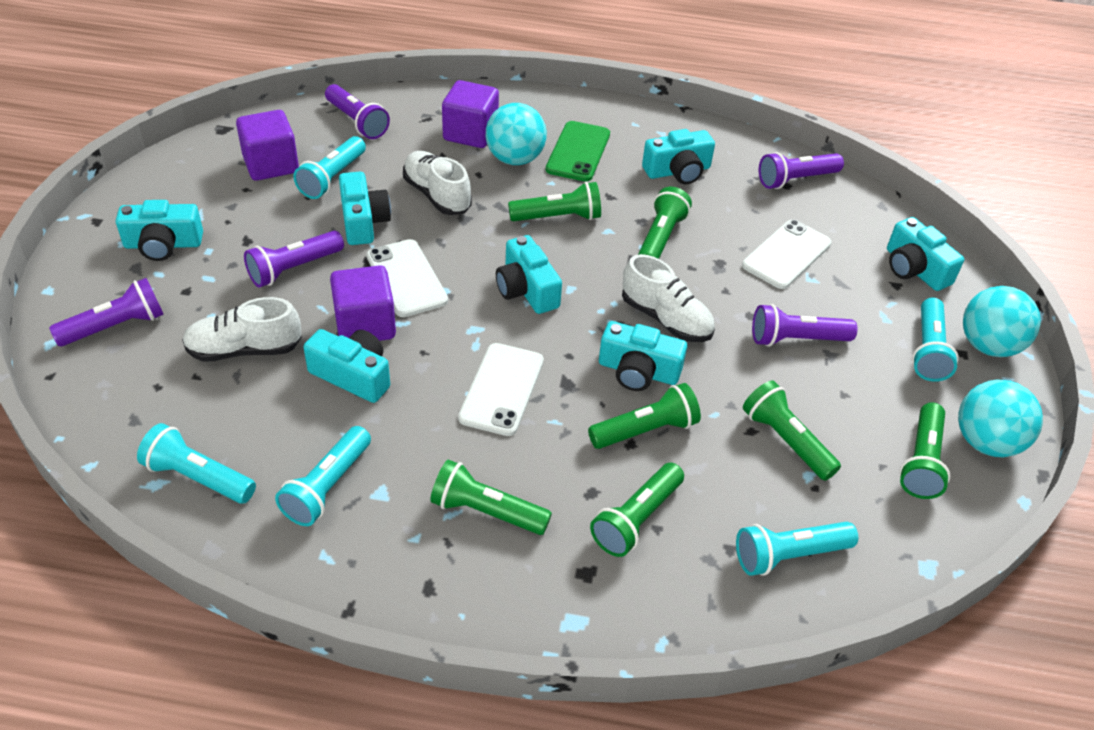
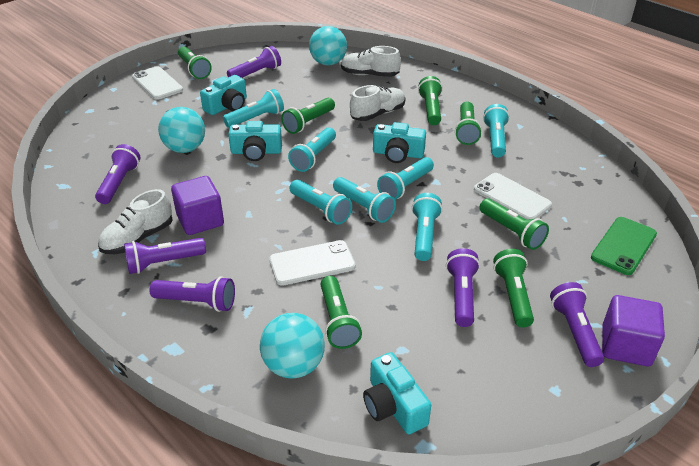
purple cube: [236,110,299,181] [330,265,396,341] [442,80,499,148] = 3 -> [171,176,224,235] [602,295,665,366] = 2
purple flashlight: [49,278,164,346] [244,231,344,288] [325,84,390,139] [752,304,857,347] [759,152,844,189] = 5 -> [95,144,140,204] [124,238,206,274] [150,276,235,312] [227,46,281,78] [446,248,480,327] [550,282,604,367] = 6
turquoise camera: [116,200,203,261] [303,329,390,403] [339,172,391,245] [496,235,562,314] [599,321,687,391] [642,129,715,184] [887,217,964,291] = 7 -> [200,75,247,115] [228,121,282,161] [363,352,431,434] [373,122,426,163] = 4
turquoise flashlight: [137,423,256,504] [275,426,371,526] [293,136,366,199] [736,522,858,576] [912,297,959,382] = 5 -> [223,89,284,128] [288,128,336,172] [290,180,352,225] [333,177,396,223] [377,157,434,200] [412,193,443,261] [483,104,510,157] = 7

